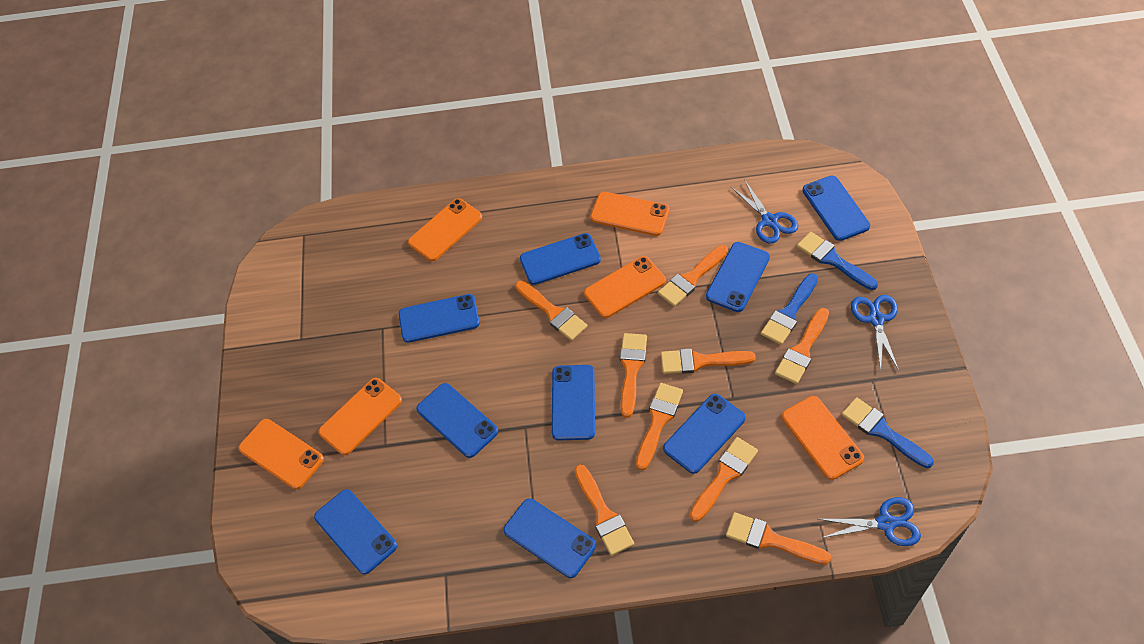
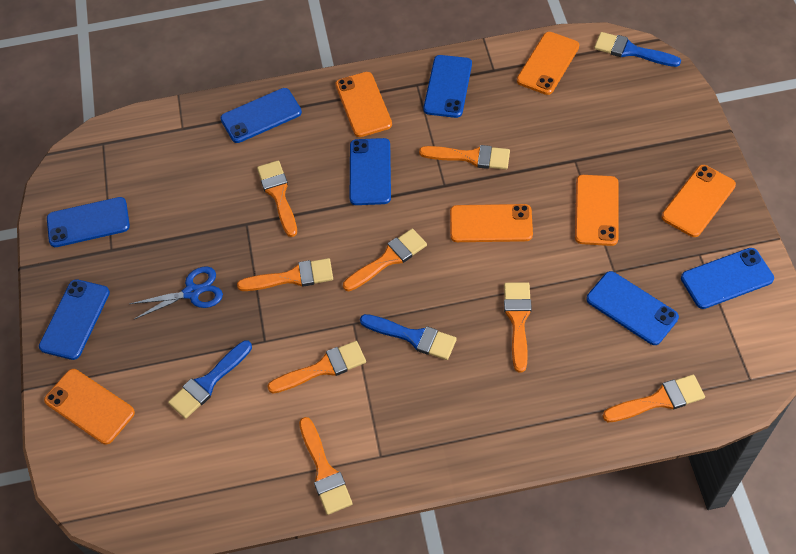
blue phone: [314,489,397,575] [399,294,480,343] [416,383,498,458] [503,498,596,578] [520,233,601,285] [552,365,595,440] [663,394,746,474] [706,242,770,312] [802,175,870,241] = 9 -> [39,279,110,360] [47,197,130,247] [220,88,302,143] [350,138,391,205] [423,55,472,118] [586,271,679,345] [681,248,774,309] = 7
blue scissors: [731,179,798,244] [819,497,921,546] [851,295,899,371] = 3 -> [130,267,223,320] = 1
orange brush: [515,281,587,341] [575,465,634,556] [620,333,647,418] [636,383,683,470] [658,245,728,307] [661,348,756,374] [690,437,758,522] [726,512,831,565] [775,308,829,384] = 9 -> [237,258,333,291] [257,160,297,237] [267,341,366,393] [299,417,353,515] [343,228,427,291] [419,145,510,169] [504,282,532,372] [602,375,705,422] = 8

